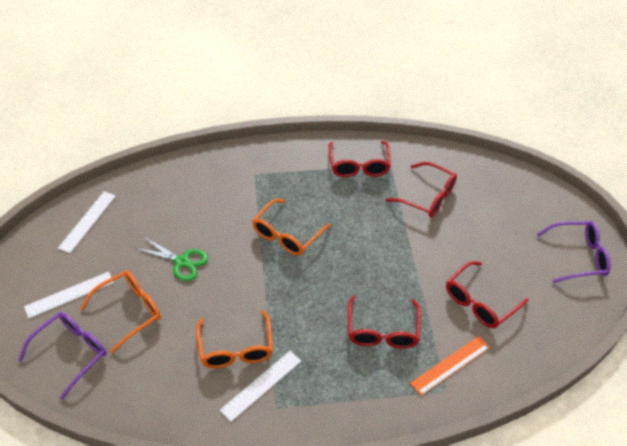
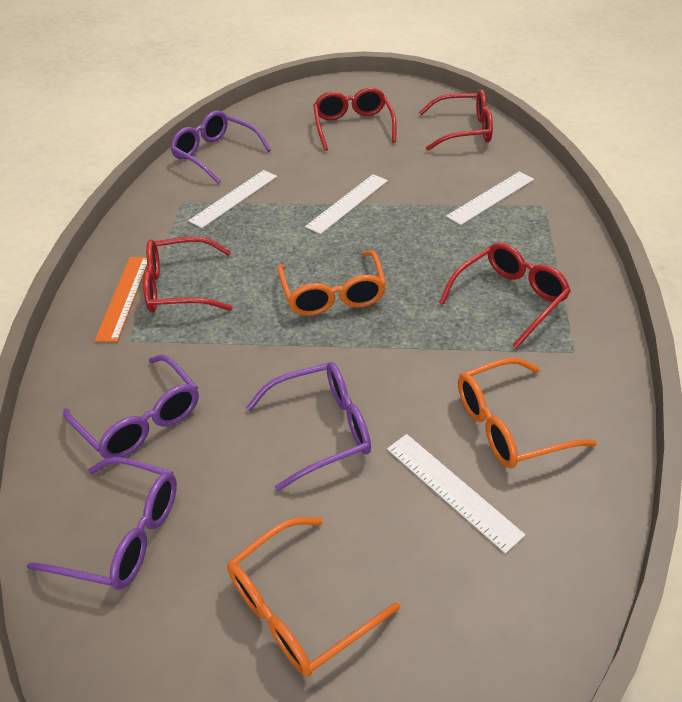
green scissors: [135,237,208,281] = 1 -> none = 0
purple glasses: [18,312,107,400] [536,221,611,283] = 2 -> [27,457,177,590] [63,354,199,459] [170,111,271,184] [246,362,371,491] = 4
white ruler: [24,272,114,318] [58,191,116,253] [220,351,301,422] = 3 -> [188,170,277,228] [305,174,388,234] [387,434,525,554] [446,172,534,225] = 4

